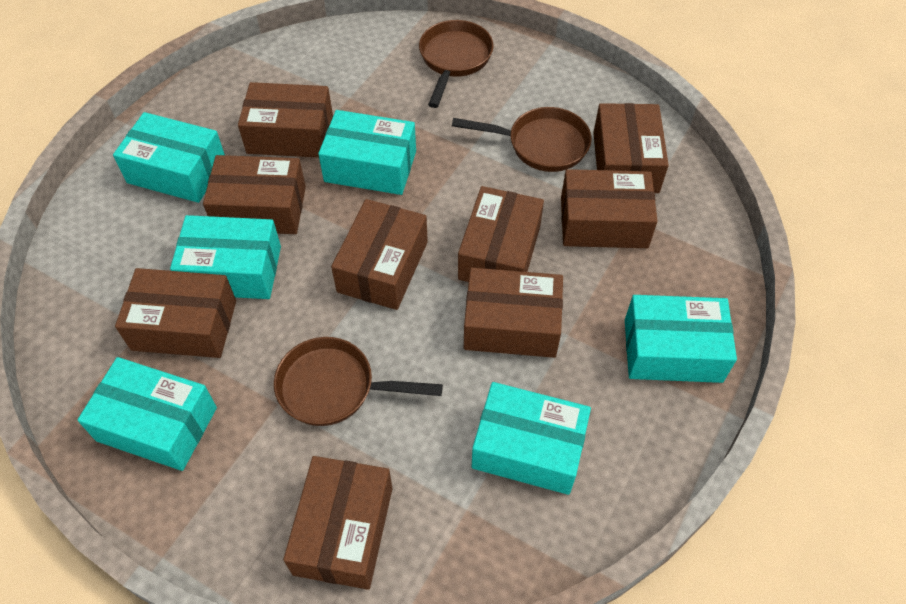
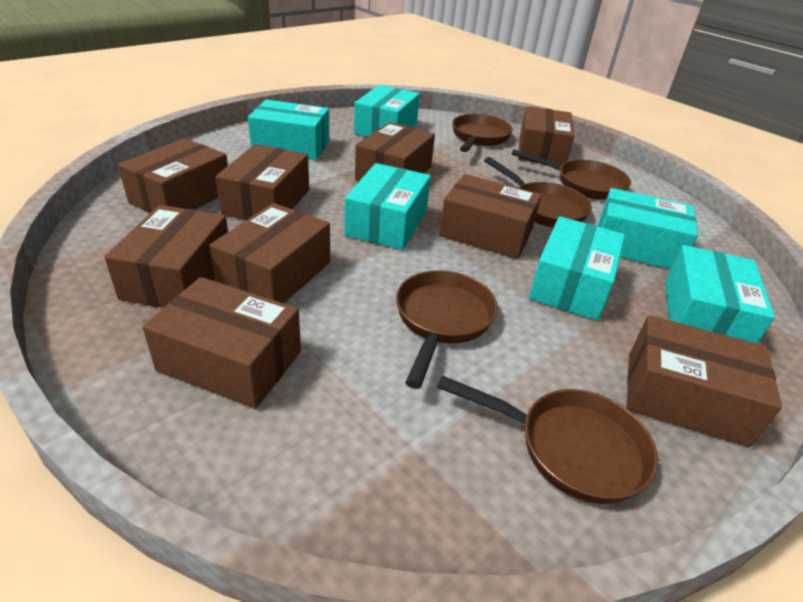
brown pan: [274,337,443,426] [419,20,494,108] [452,107,592,172] = 3 -> [396,270,498,389] [437,375,658,504] [452,114,513,152] [484,157,592,227] [511,149,631,200] = 5

